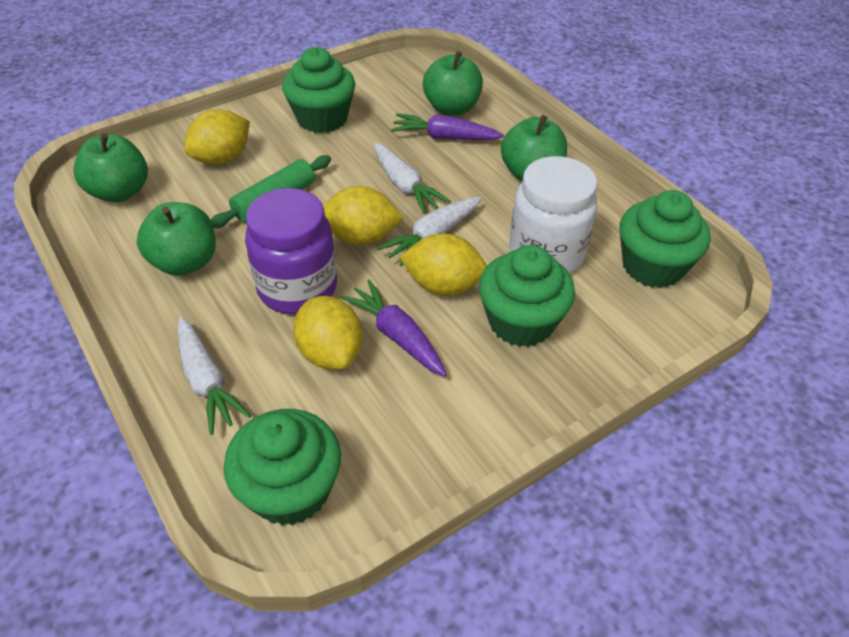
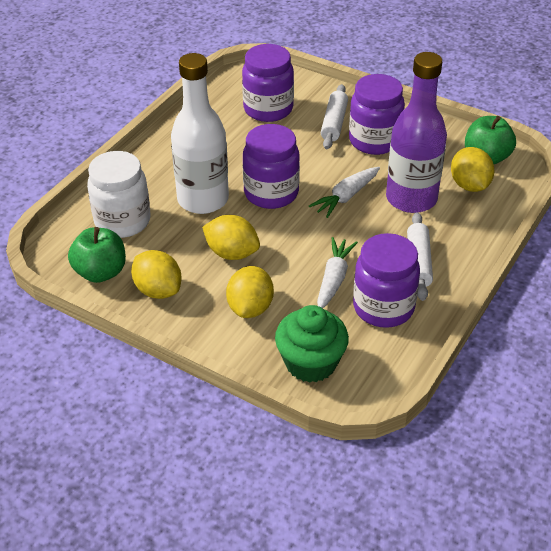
green apple: [73,133,148,202] [137,202,216,276] [423,51,483,116] [501,115,567,181] = 4 -> [68,227,126,283] [465,116,516,164] = 2
green cupcake: [224,409,341,526] [282,47,355,133] [479,245,575,347] [619,190,711,288] = 4 -> [275,305,349,383] = 1
green rolling pin: [211,155,331,228] = 1 -> none = 0
purple bottle: none = 0 -> [386,52,447,213] = 1
purple carrot: [340,279,447,376] [391,113,504,140] = 2 -> none = 0
purple jar: [245,188,337,314] = 1 -> [242,44,294,122] [243,124,300,209] [349,74,405,155] [353,233,420,328] = 4
white bottle: none = 0 -> [171,53,229,214] = 1
white carrot: [178,317,251,435] [374,143,451,214] [377,197,482,267] = 3 -> [309,167,380,218] [317,237,358,308] = 2
white rolling pin: none = 0 -> [321,84,348,149] [407,212,433,301] = 2

